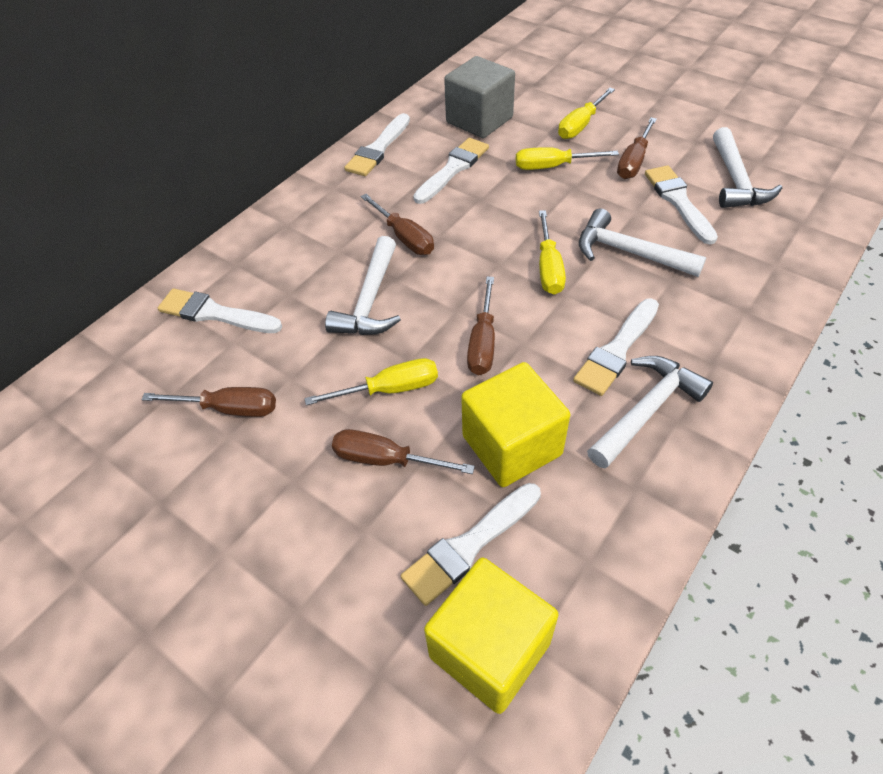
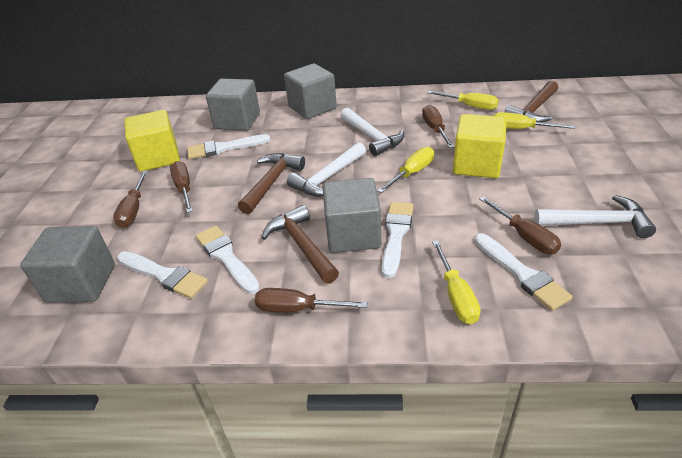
brown hammer: none = 0 -> [238,153,305,214] [262,205,339,284] [504,81,558,122] = 3
grey cube: [444,56,515,138] = 1 -> [20,226,115,303] [206,79,260,131] [284,63,337,119] [322,178,381,253] = 4
white brush: [158,288,282,333] [344,113,410,176] [401,483,541,606] [413,138,489,204] [573,298,659,396] [645,165,718,245] = 6 -> [117,251,208,299] [187,134,270,159] [196,226,260,294] [382,202,414,278] [475,233,573,311] = 5
white hammer: [325,236,401,335] [579,209,706,277] [587,356,713,469] [713,127,782,208] = 4 -> [287,142,366,197] [340,108,404,156] [534,195,656,238] = 3

